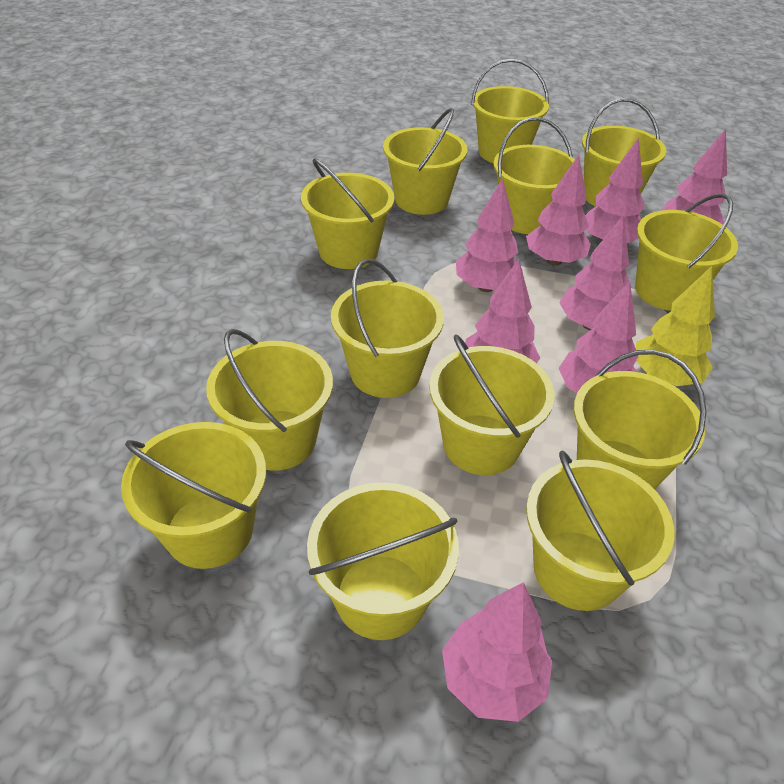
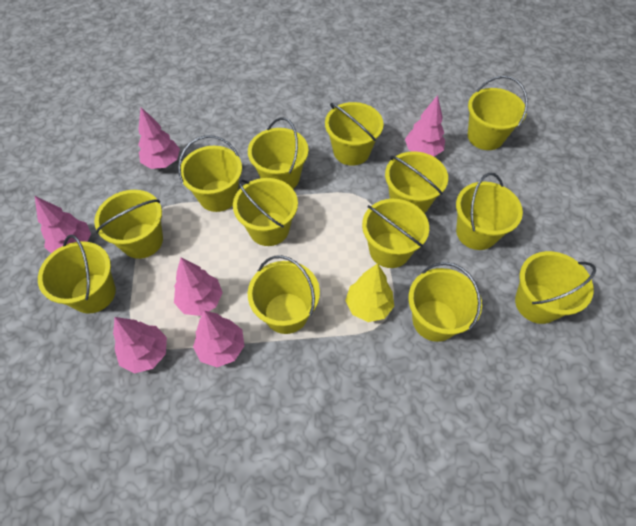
pink tree: [442,582,552,722] [456,178,523,292] [465,259,540,364] [526,155,591,266] [559,216,631,330] [559,281,638,393] [585,138,645,243] [663,129,727,225] = 8 -> [35,196,91,253] [113,317,167,373] [138,107,180,169] [174,257,223,316] [193,311,245,367] [405,95,445,157] = 6

